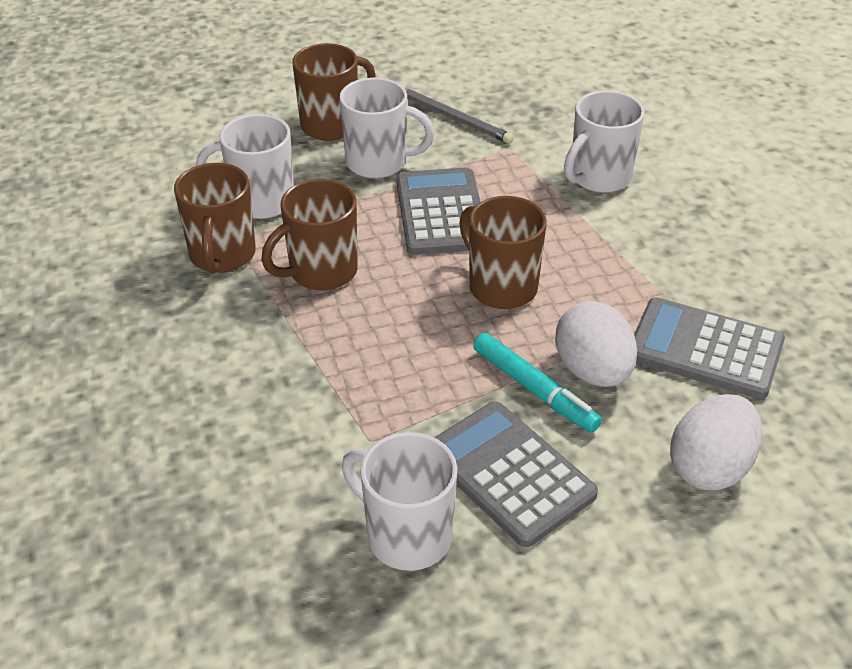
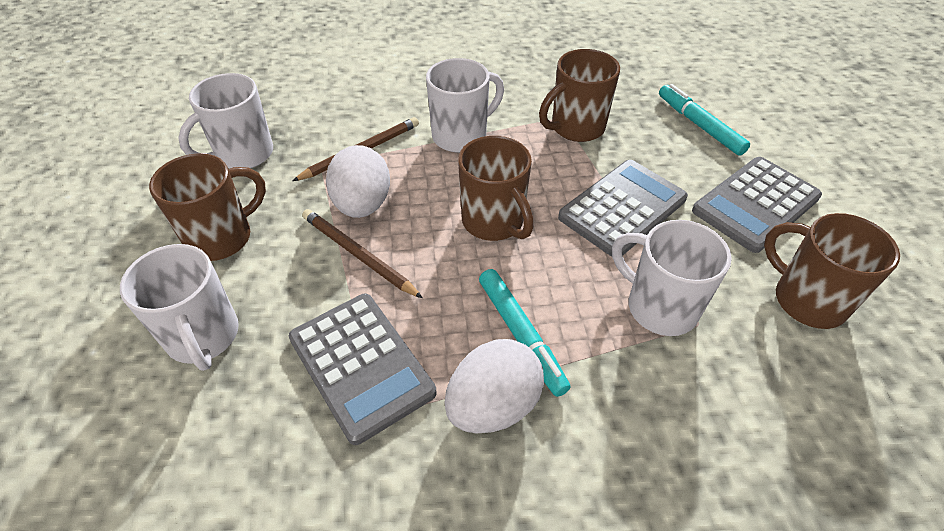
brown pencil: none = 0 -> [292,117,419,181] [302,209,422,298] = 2
grey pencil: [404,88,514,144] = 1 -> none = 0
turquoise marker: [473,333,602,433] = 1 -> [479,269,571,397] [659,84,750,156] = 2

